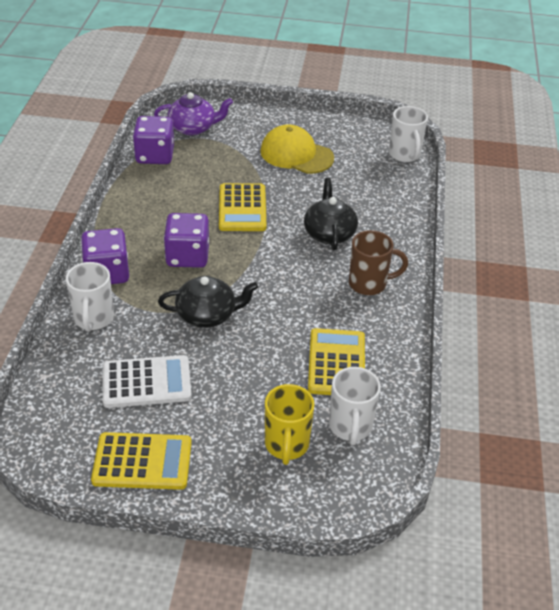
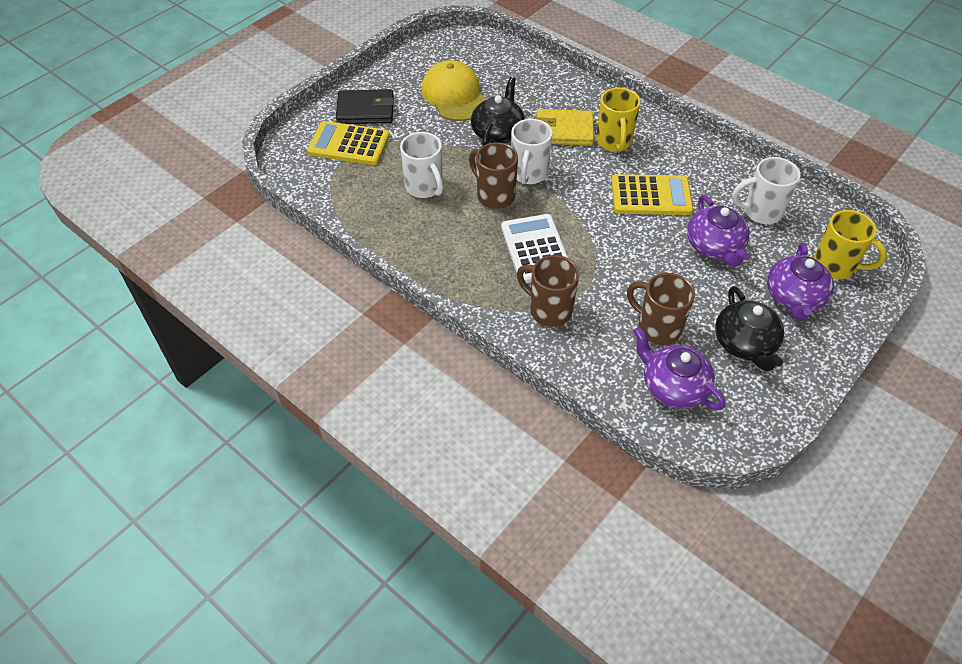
black wallet: none = 0 -> [336,89,394,124] = 1
brown mug: [349,230,408,295] = 1 -> [469,142,518,209] [517,255,579,327] [627,273,695,345] = 3
purple dice: [81,228,129,284] [133,116,174,164] [164,213,209,268] = 3 -> none = 0
purple teapot: [154,92,233,135] = 1 -> [633,327,726,410] [687,195,750,267] [767,243,834,321] = 3
yellow calculator: [91,432,192,490] [219,183,266,231] [308,328,365,395] = 3 -> [307,121,390,165] [611,174,693,215] = 2
yellow mug: [265,384,314,465] = 1 -> [596,87,641,152] [814,210,887,280] = 2
yellow wallet: none = 0 -> [535,109,594,146] = 1

